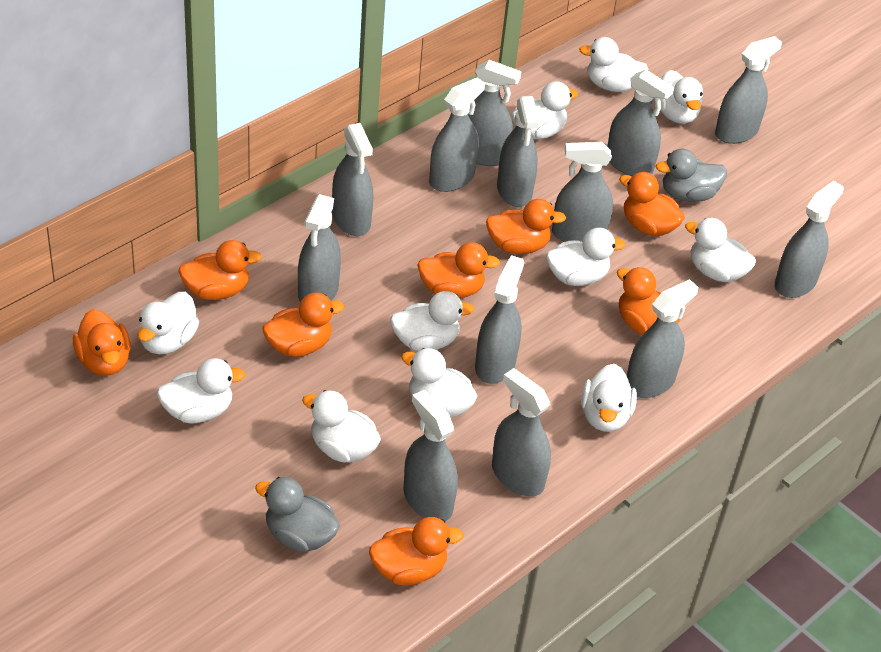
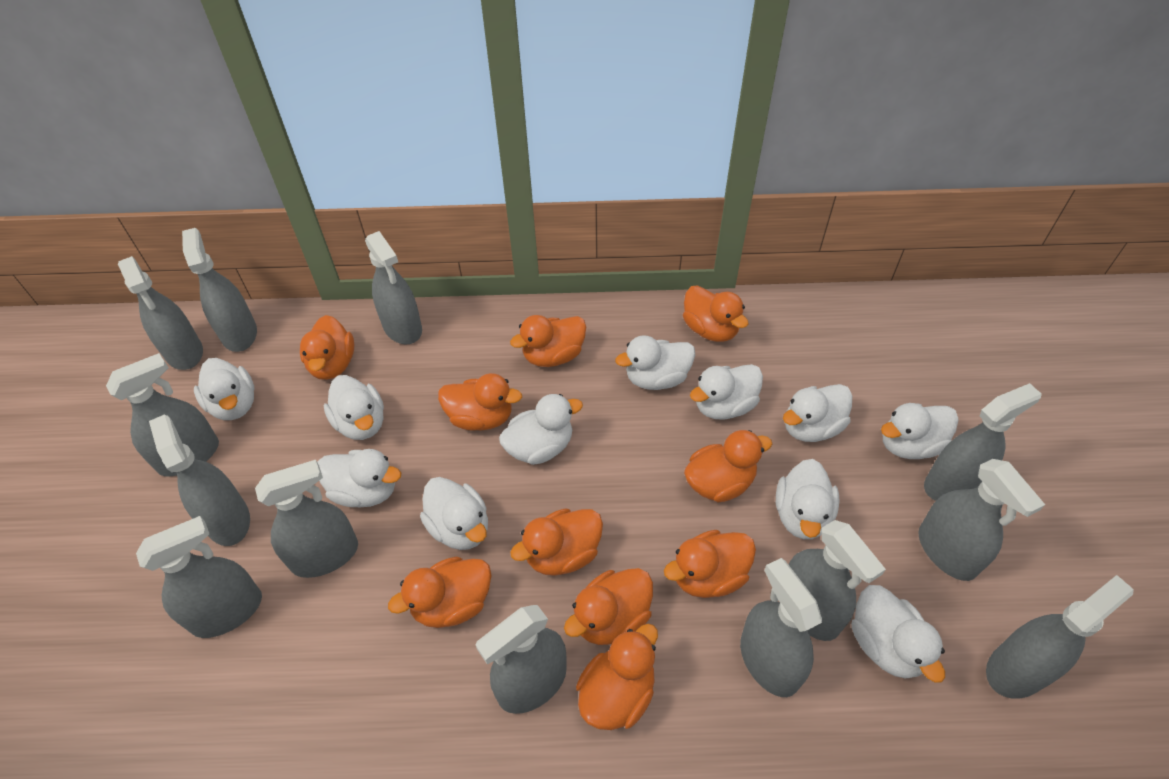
grey duck: [255,477,340,552] [655,149,727,202] = 2 -> none = 0
orange duck: [73,309,131,376] [178,240,262,300] [262,293,344,357] [369,517,464,586] [417,242,500,298] [486,199,566,254] [617,267,680,335] [619,172,685,236] = 8 -> [300,315,354,380] [388,557,491,628] [438,373,522,431] [510,315,586,367] [510,508,603,576] [564,568,653,645] [576,624,658,730] [664,530,756,598] [683,285,748,342] [684,430,772,502] = 10

